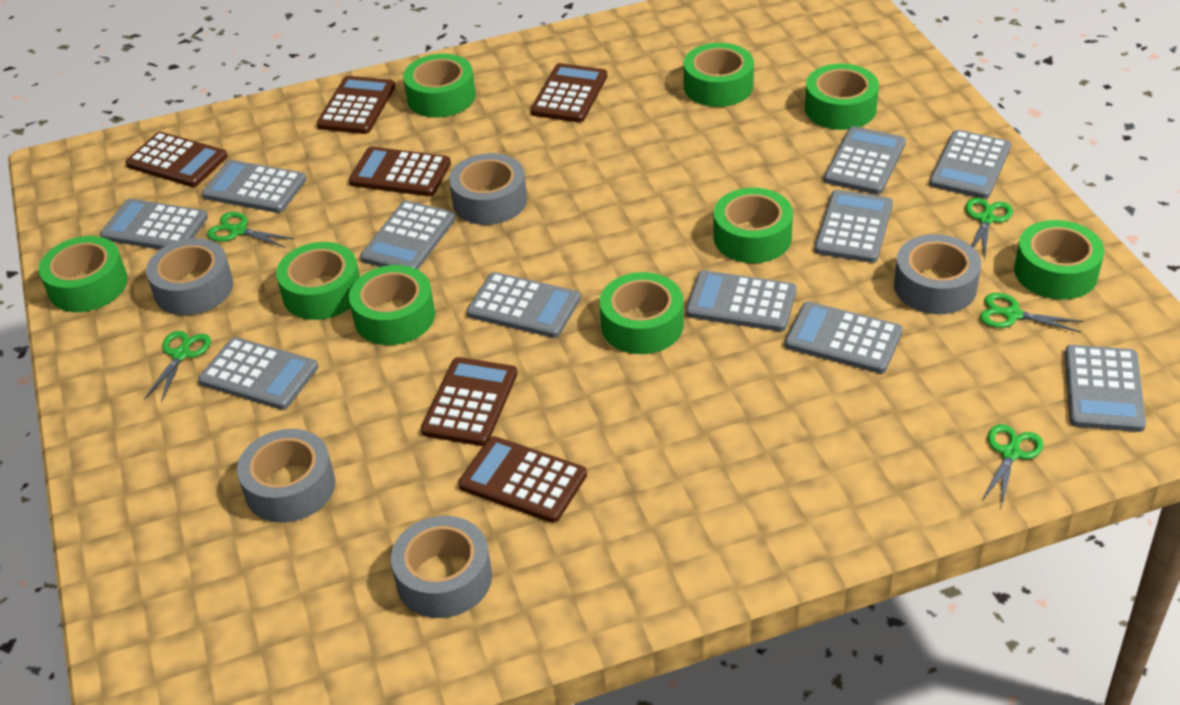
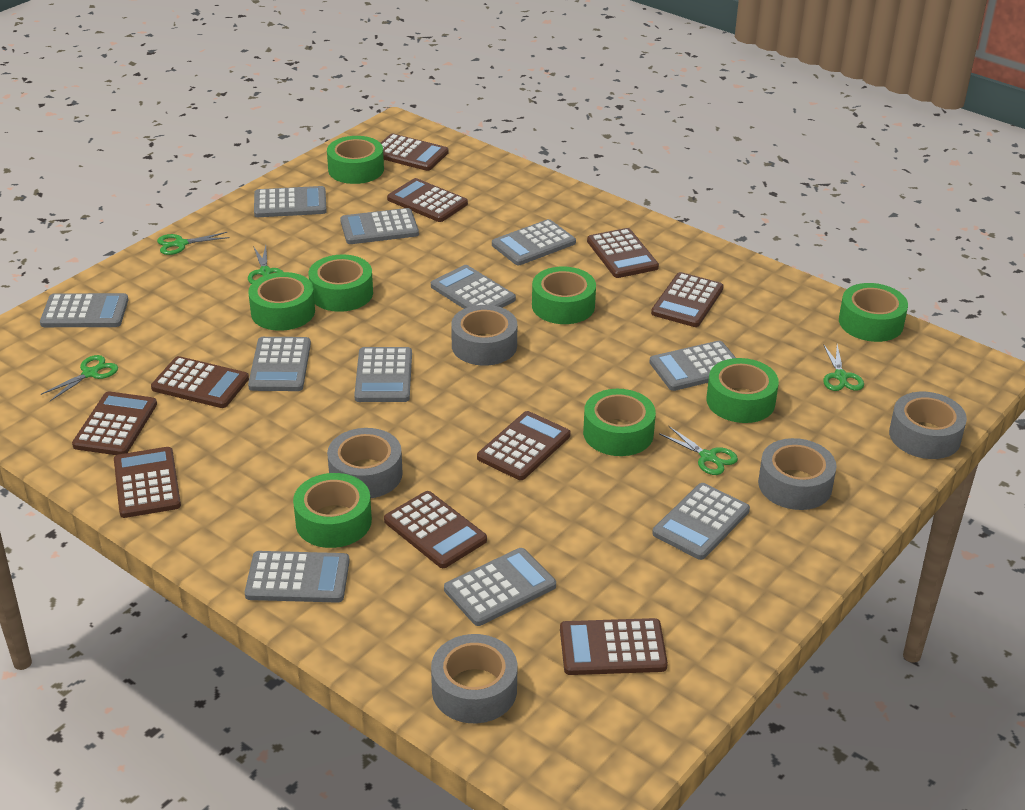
brown calculator: [125,132,228,187] [316,76,395,134] [349,147,451,196] [421,357,517,446] [458,436,587,523] [531,63,607,122] = 6 -> [72,391,157,455] [114,447,181,518] [151,356,249,408] [381,134,449,171] [384,491,487,568] [387,178,468,222] [477,411,571,480] [560,618,668,675] [587,228,659,278] [651,272,724,327] = 10
green tape: [39,236,128,312] [276,242,360,320] [349,265,435,345] [403,54,476,117] [600,272,684,354] [684,43,754,107] [713,188,793,263] [805,64,879,130] [1014,220,1104,300] = 9 -> [248,272,315,331] [293,473,372,548] [308,254,373,312] [327,136,384,184] [532,267,596,324] [583,389,656,456] [707,358,779,423] [839,283,908,342] = 8

